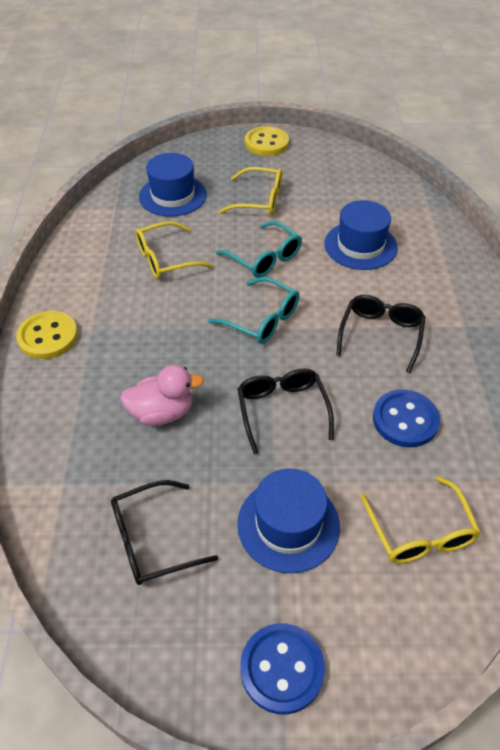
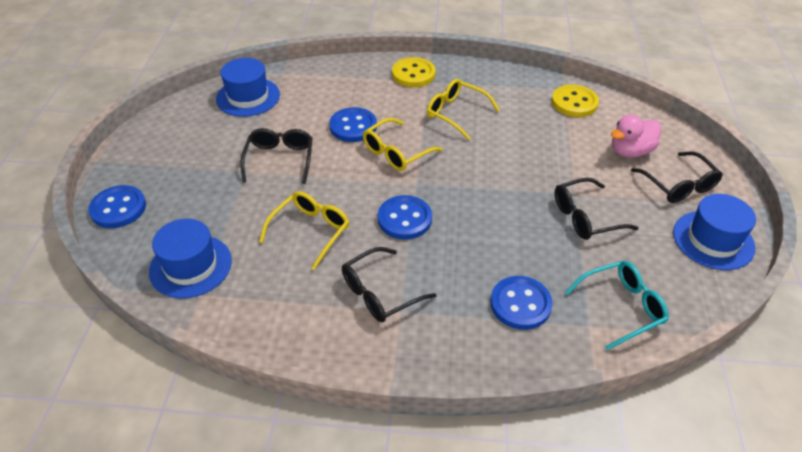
black glasses: [111,480,218,585] [237,368,334,454] [336,295,426,373] = 3 -> [240,128,312,184] [342,247,437,322] [555,178,638,240] [631,152,723,203] = 4
blue button: [240,623,325,715] [373,389,440,447] = 2 -> [88,185,146,228] [329,107,377,142] [378,195,432,240] [490,276,553,330] = 4
turquoise glasses: [208,277,299,344] [216,221,302,278] = 2 -> [565,261,669,350] = 1

